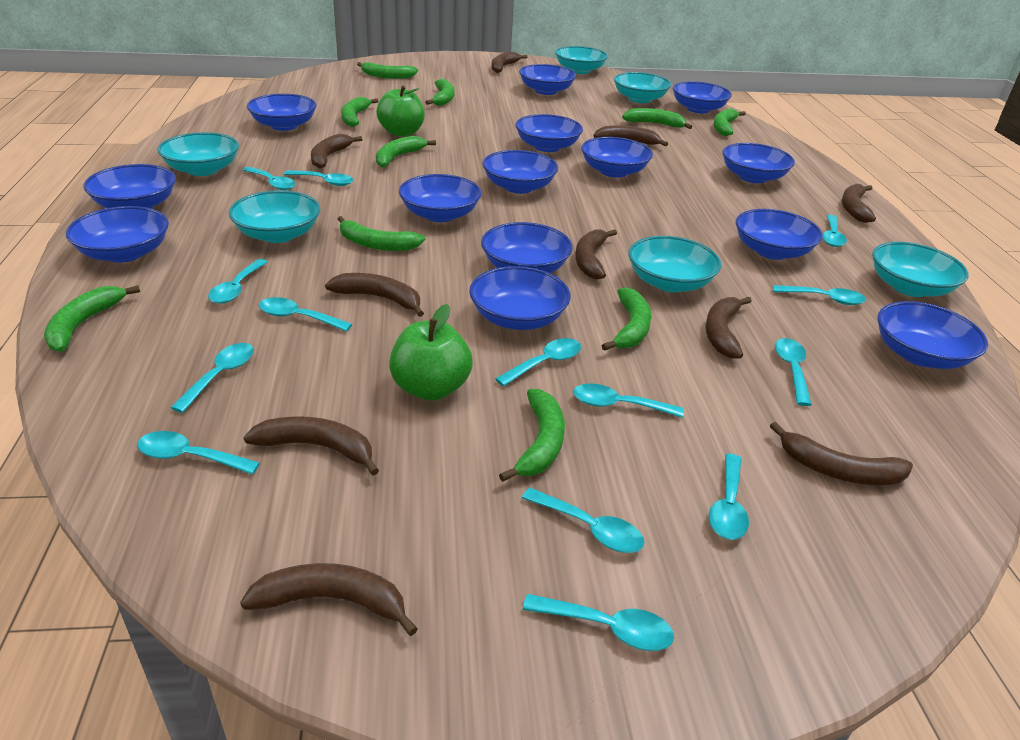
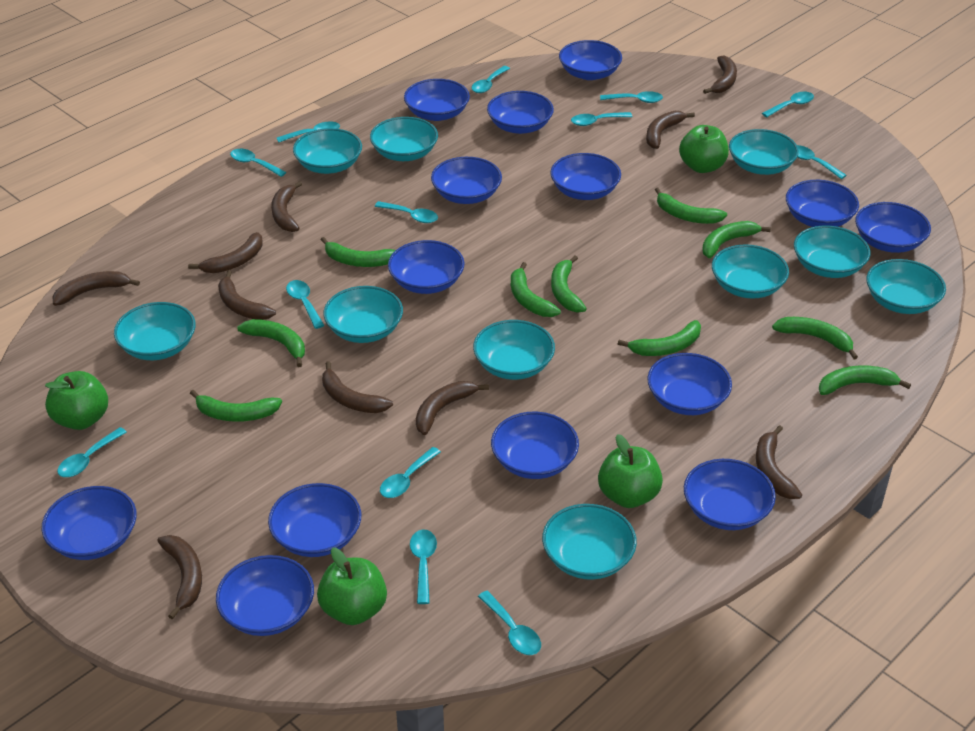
green apple: [377,85,425,137] [389,304,473,401] = 2 -> [45,371,108,430] [317,547,387,625] [598,434,663,508] [679,125,729,173] = 4
turquoise bowl: [157,132,239,176] [229,191,320,243] [555,46,608,74] [614,72,671,103] [628,236,721,292] [872,242,968,297] = 6 -> [114,302,196,360] [293,128,362,174] [323,286,403,343] [370,117,438,161] [473,320,555,380] [542,504,637,580] [712,244,789,299] [729,129,799,175] [794,226,870,278] [866,259,946,314] = 10
turquoise spoon: [137,431,260,474] [171,343,254,413] [208,259,268,304] [243,167,296,190] [259,297,352,332] [284,170,353,186] [495,338,581,386] [522,488,645,553] [523,594,674,651] [573,384,684,418] [709,454,749,540] [773,285,866,305] [775,338,812,406] [822,215,847,247] = 14 -> [57,427,127,477] [230,149,286,177] [277,121,340,143] [286,280,325,329] [374,201,438,223] [380,447,441,498] [410,529,437,604] [471,66,510,93] [478,591,541,655] [571,112,633,126] [600,91,663,103] [762,92,814,117] [797,145,847,179] = 13

